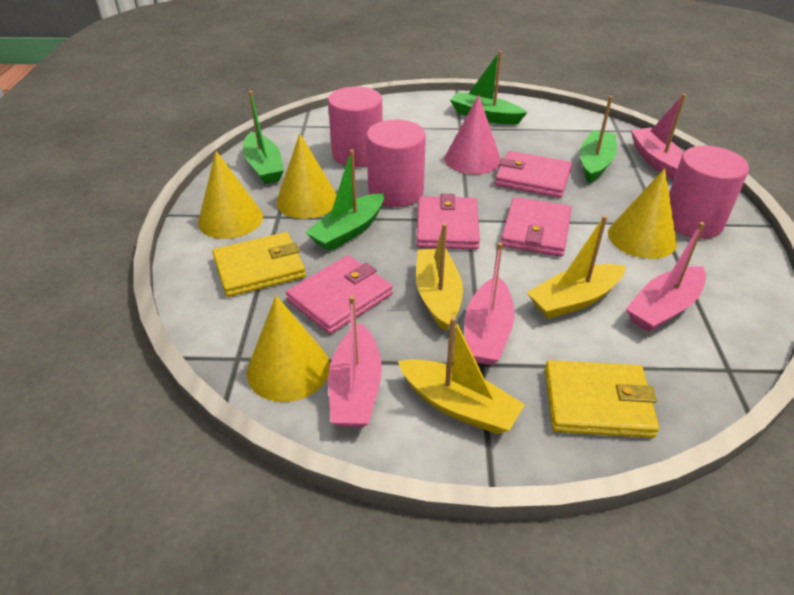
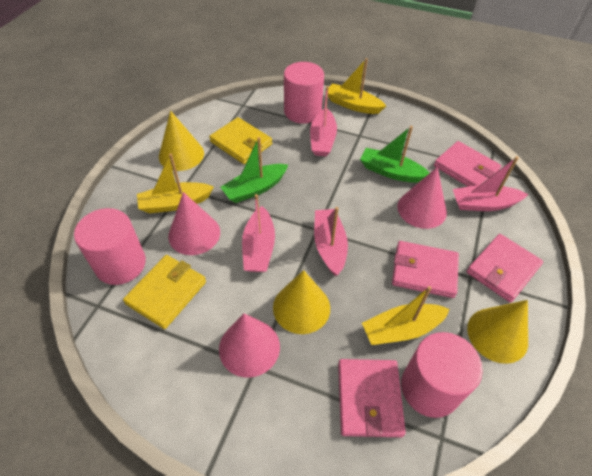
green boat: [243,91,284,184] [305,150,384,251] [450,51,528,124] [580,96,617,183] = 4 -> [220,137,288,203] [360,126,429,183] = 2
pink cone: [445,95,501,175] = 1 -> [168,192,220,255] [219,313,280,378] [397,167,447,229] = 3
yellow cone: [198,151,263,239] [247,296,330,402] [276,133,337,219] [608,168,677,259] = 4 -> [159,111,204,171] [273,270,330,334] [467,300,528,364] = 3

